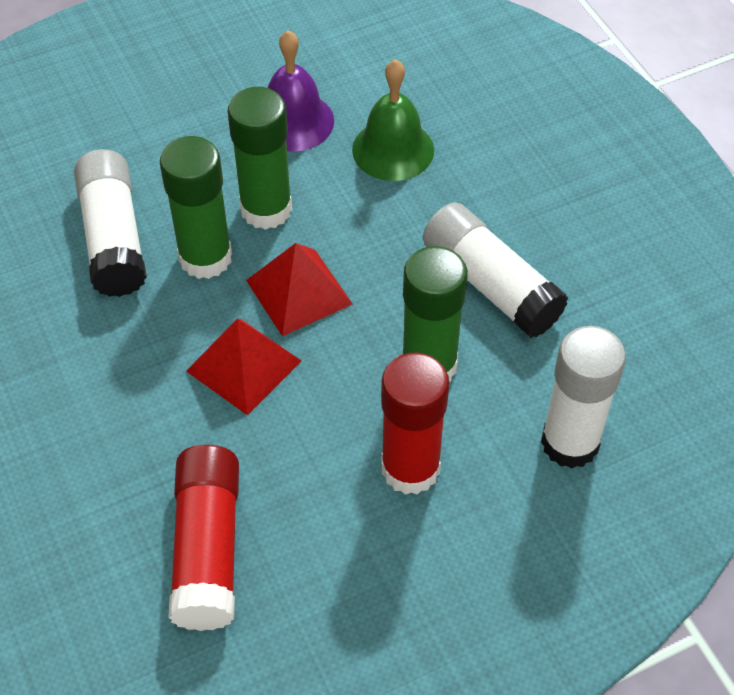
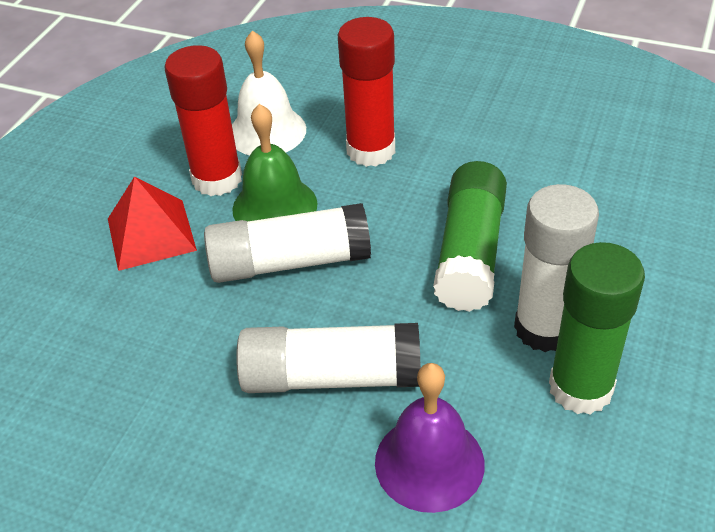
green glue stick: [160,136,232,279] [228,87,292,230] [402,246,468,382] = 3 -> [433,161,507,312] [549,242,645,415] = 2
red pyramid: [186,319,301,415] [246,243,352,336] = 2 -> [108,176,197,271] = 1
white bell: none = 0 -> [232,30,306,155] = 1

